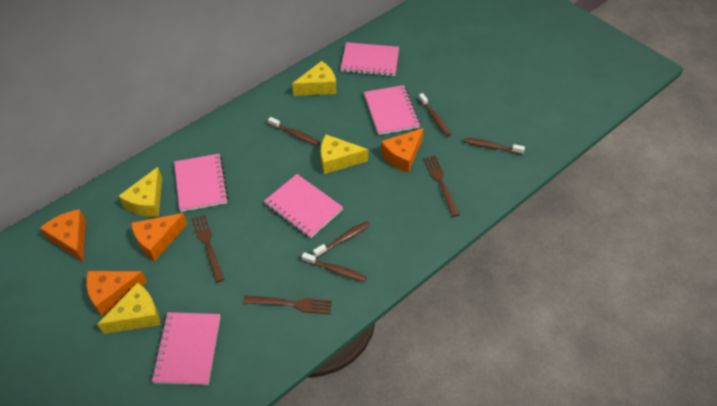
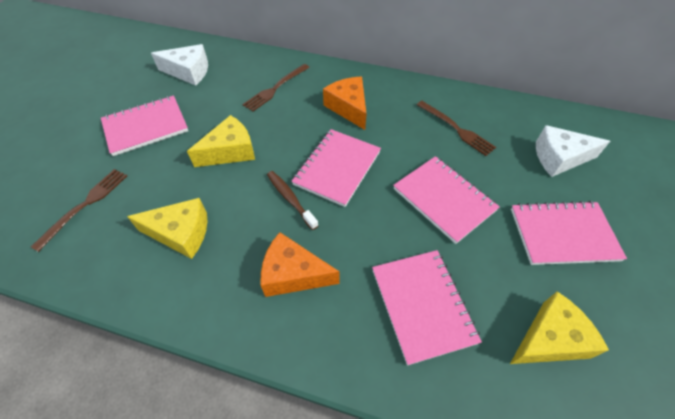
brown toothbrush: [268,117,320,146] [302,252,367,282] [313,221,370,258] [419,93,451,136] [464,138,525,155] = 5 -> [267,171,319,230] = 1
orange cheese: [40,209,86,262] [86,271,147,316] [131,213,187,261] [381,128,424,172] = 4 -> [261,232,340,297] [323,77,367,130] = 2
white cheese: none = 0 -> [151,44,208,86] [536,125,610,177] = 2
yellow cheese: [97,282,160,334] [119,167,162,217] [292,61,337,96] [321,134,368,174] = 4 -> [127,198,207,259] [187,115,255,167] [510,291,609,364] = 3

